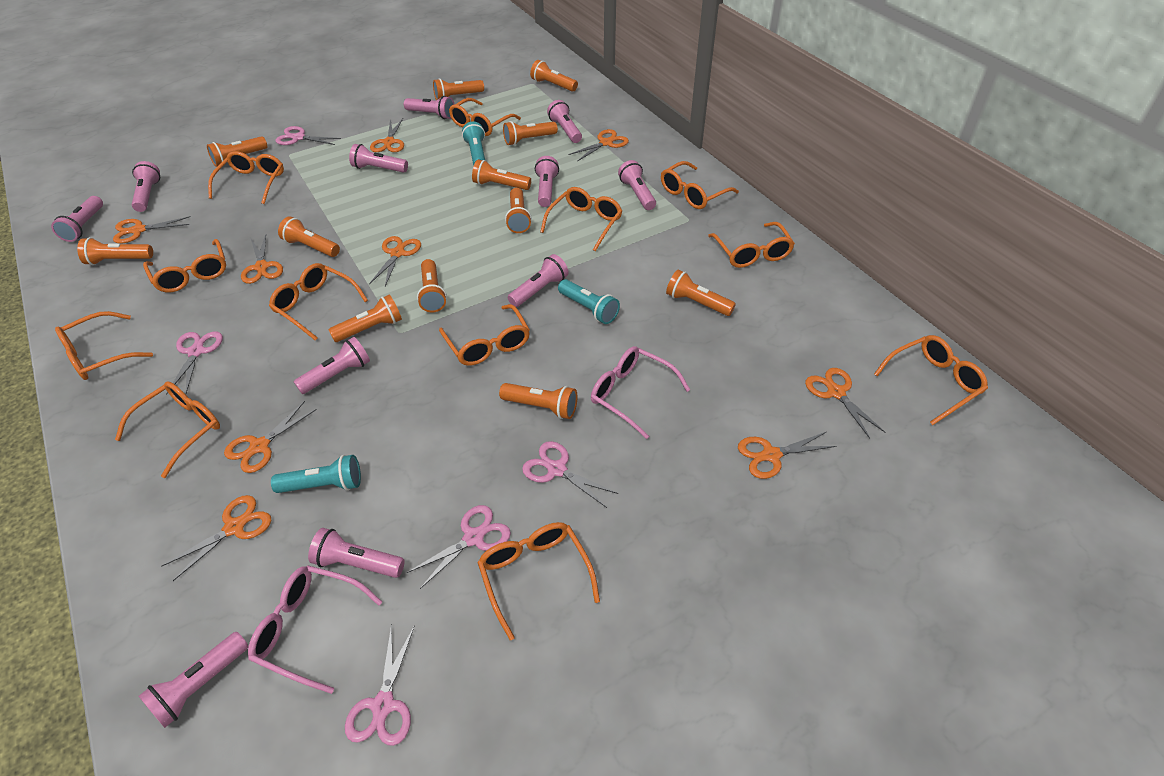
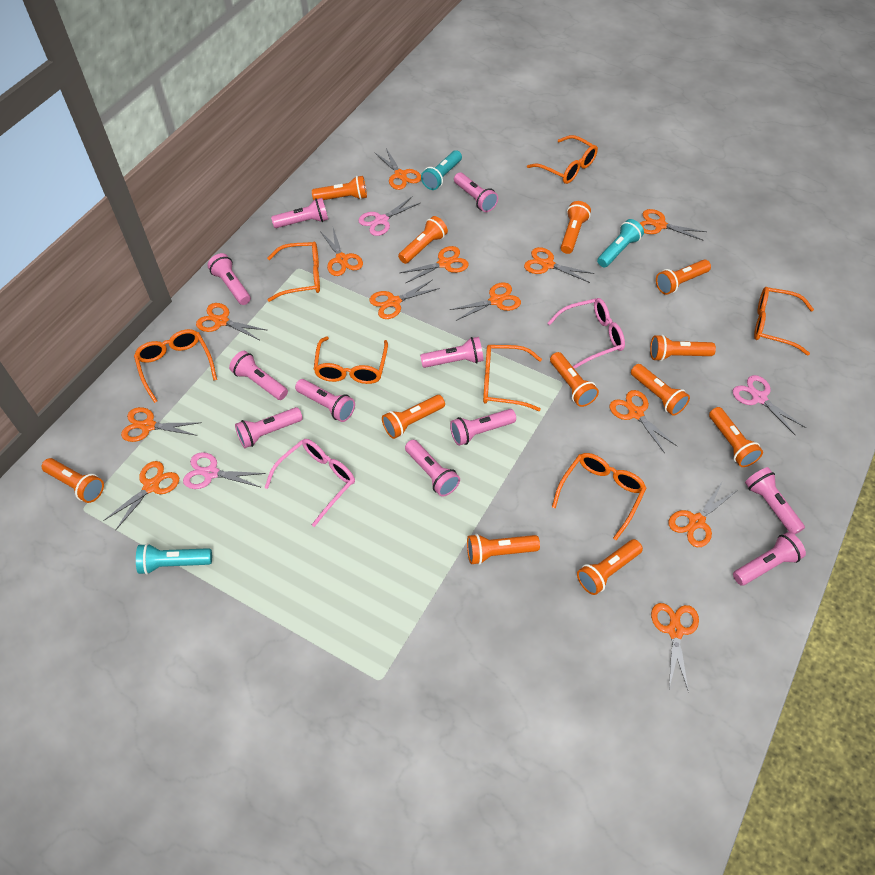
orange glasses: [55,311,153,380] [115,381,220,478] [143,239,226,292] [208,151,284,204] [269,263,368,341] [439,304,530,366] [449,98,521,136] [477,522,600,640] [540,187,622,251] [661,161,739,209] [708,222,795,268] [874,335,988,425] = 12 -> [134,329,217,403] [267,242,320,302] [313,336,388,384] [483,345,542,411] [527,135,598,184] [552,453,646,540] [754,287,814,356] = 7
orange scissors: [113,216,191,243] [162,495,271,581] [224,401,317,473] [241,235,283,284] [369,236,421,286] [370,119,404,152] [568,129,629,161] [738,432,837,479] [805,368,885,439] = 9 -> [103,461,179,530] [121,407,202,442] [196,303,266,340] [320,228,363,276] [370,280,440,319] [374,148,421,190] [400,246,469,283] [449,282,521,321] [524,247,595,283] [610,390,677,453] [640,209,707,241] [651,603,699,692] [668,481,736,547] = 13
pink scissors: [166,331,223,394] [275,126,341,145] [345,624,415,746] [407,505,511,589] [522,441,619,508] = 5 -> [183,452,266,489] [358,196,420,236] [733,375,806,436] = 3

